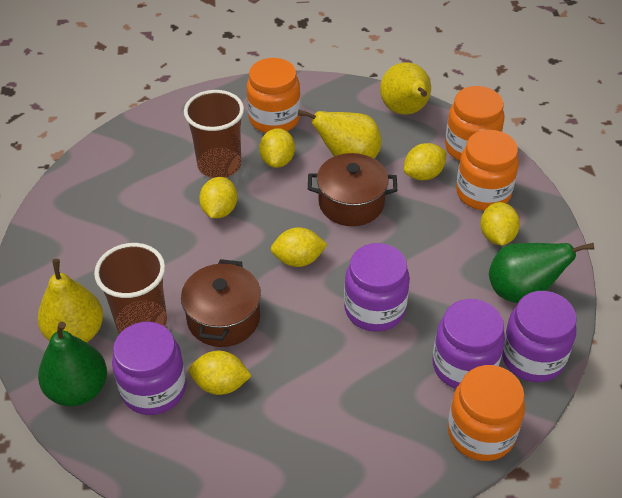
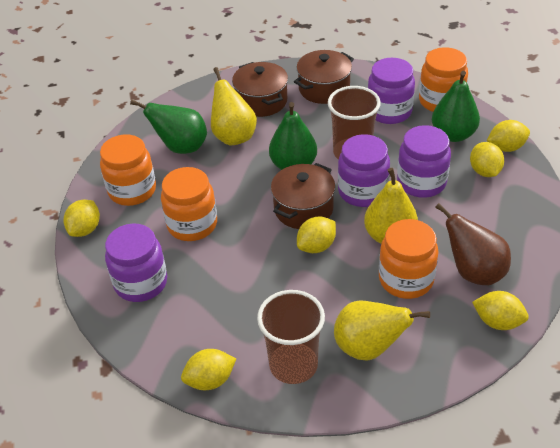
brown pear: none = 0 -> [435,203,511,285] = 1
brown pot: [181,259,261,347] [308,153,397,226] = 2 -> [232,62,288,117] [271,163,336,229] [294,50,354,104] = 3
green pear: [38,322,107,406] [489,243,594,303] = 2 -> [130,99,207,154] [269,102,317,170] [432,71,480,142] = 3

